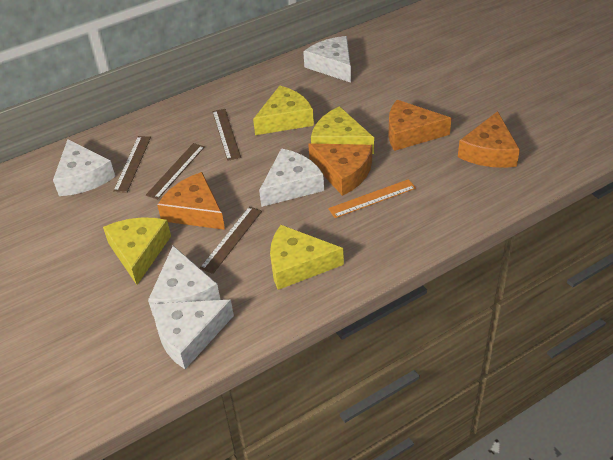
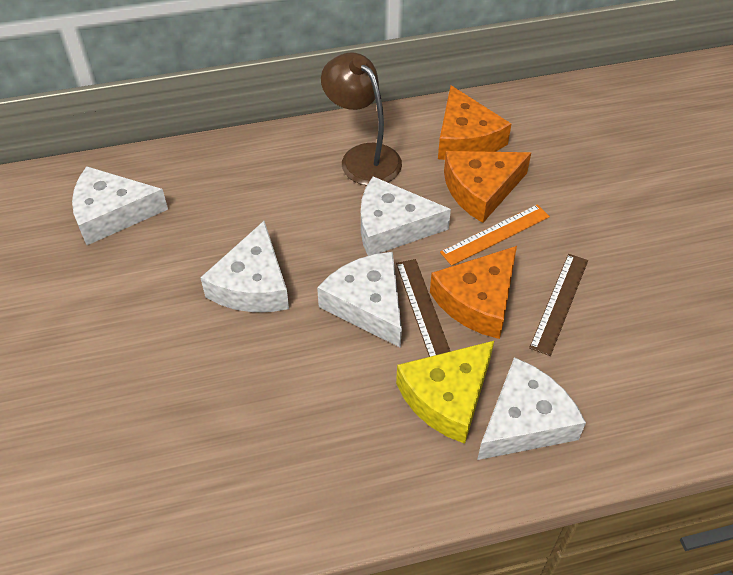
brown lamp: none = 0 -> [321,52,402,185] = 1
brown ruler: [113,136,151,193] [146,143,205,200] [200,207,262,274] [212,109,241,161] = 4 -> [396,259,450,357] [529,254,588,356] = 2
orange cheese: [157,172,225,230] [308,143,372,196] [388,100,451,151] [458,111,520,168] = 4 -> [430,246,517,339] [438,85,511,160] [444,151,531,223] = 3
yellow cheese: [103,217,171,285] [253,86,314,135] [270,225,344,290] [311,106,374,154] = 4 -> [396,341,494,444] = 1

